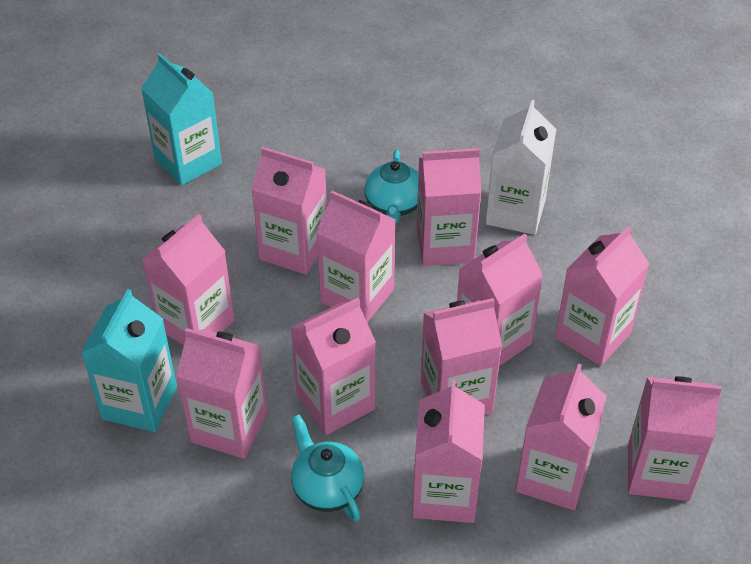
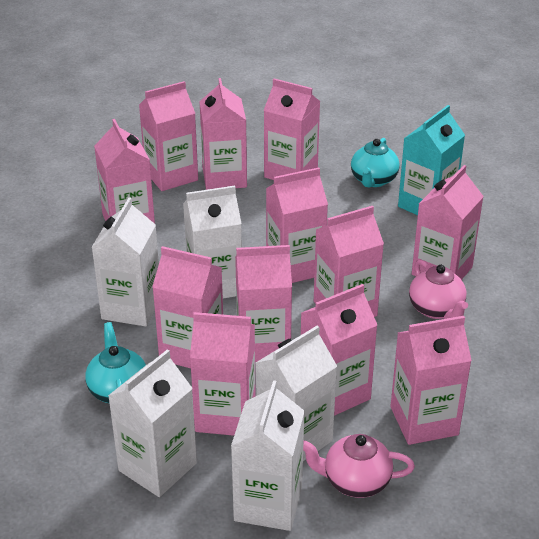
pink teapot: none = 0 -> [303,434,415,498] [409,259,468,319] = 2
turquoise carton: [81,289,177,432] [141,53,222,186] = 2 -> [398,105,465,215] = 1
white carton: [486,100,556,235] = 1 -> [92,197,159,326] [108,349,197,497] [183,186,242,299] [231,380,305,531] [256,326,337,461] = 5

